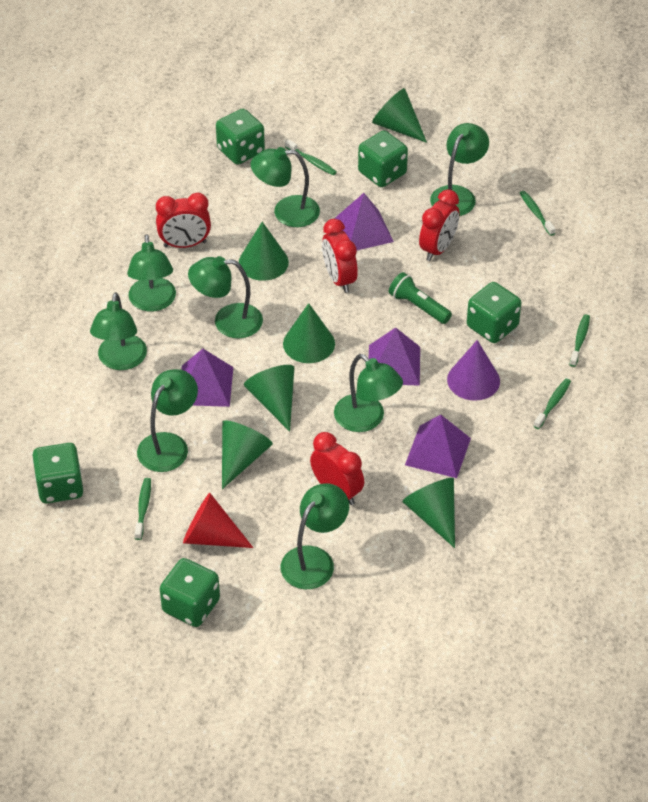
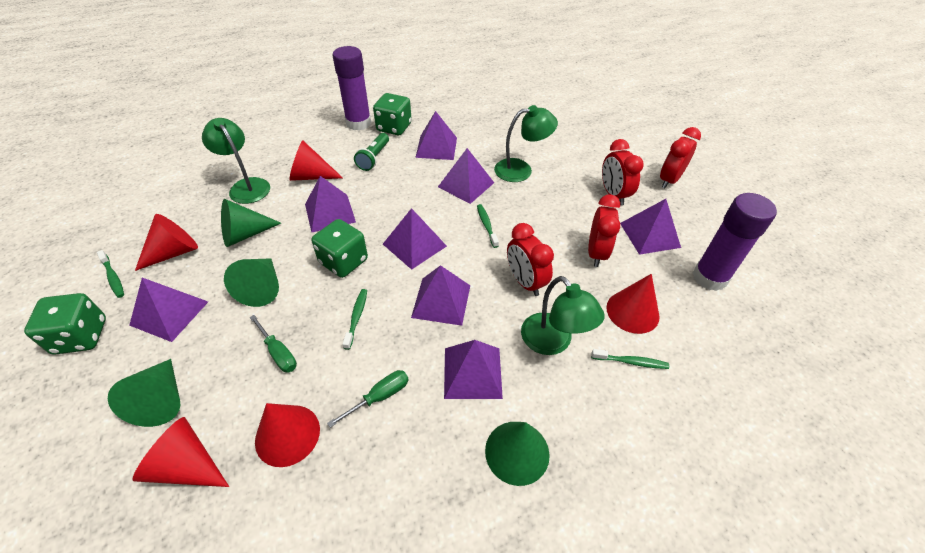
green cone: [222,421,273,489] [239,222,289,281] [244,365,294,432] [283,303,335,363] [372,88,427,143] [402,478,455,548] = 6 -> [108,359,180,427] [221,199,281,247] [224,258,279,307] [485,422,550,486] = 4
green dice: [32,443,83,503] [160,558,220,627] [216,109,265,165] [358,130,408,187] [467,282,521,343] = 5 -> [24,293,106,355] [312,219,368,278] [373,93,412,135] = 3
green lamp: [90,292,147,370] [127,234,176,311] [137,369,198,472] [188,256,263,339] [251,147,320,227] [281,483,349,589] [334,354,403,432] [430,123,489,216] = 8 -> [202,118,270,204] [494,105,558,182] [521,276,605,355] = 3
green screwdriver: none = 0 -> [250,315,297,373] [327,370,409,428] = 2
green toothbrush: [135,478,151,540] [285,139,337,175] [520,191,556,236] [534,379,571,429] [570,314,590,367] = 5 -> [97,250,124,298] [342,289,367,350] [477,204,499,248] [591,349,669,369] = 4
purple cone: [447,340,500,401] = 1 -> none = 0
purple glue stick: none = 0 -> [332,46,371,131] [693,193,777,291] = 2
purple pyramid: [181,349,234,407] [334,193,394,250] [369,328,420,386] [405,415,471,478] = 4 -> [129,278,208,342] [305,176,356,232] [383,208,447,270] [411,265,470,326] [415,111,457,160] [438,148,494,204] [444,340,503,399] [620,199,681,255] = 8
red cone: [183,493,253,548] = 1 -> [133,417,229,487] [135,214,198,271] [255,403,320,467] [289,141,343,181] [606,274,660,334] = 5

